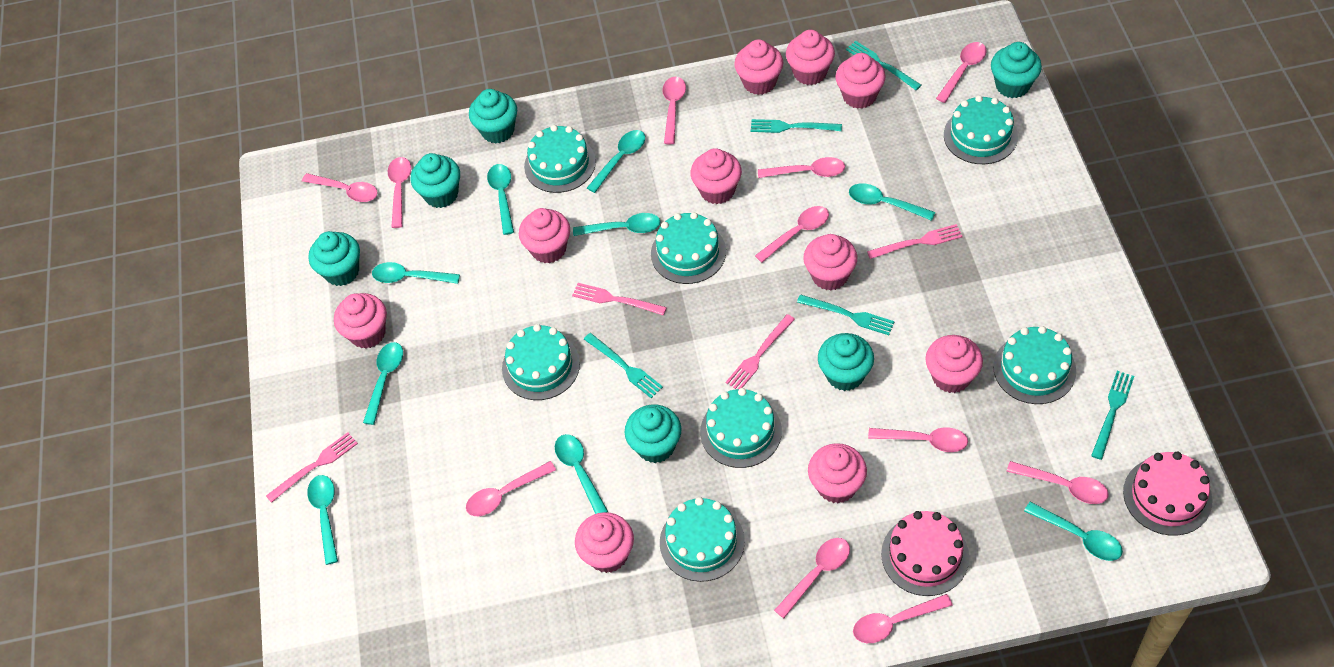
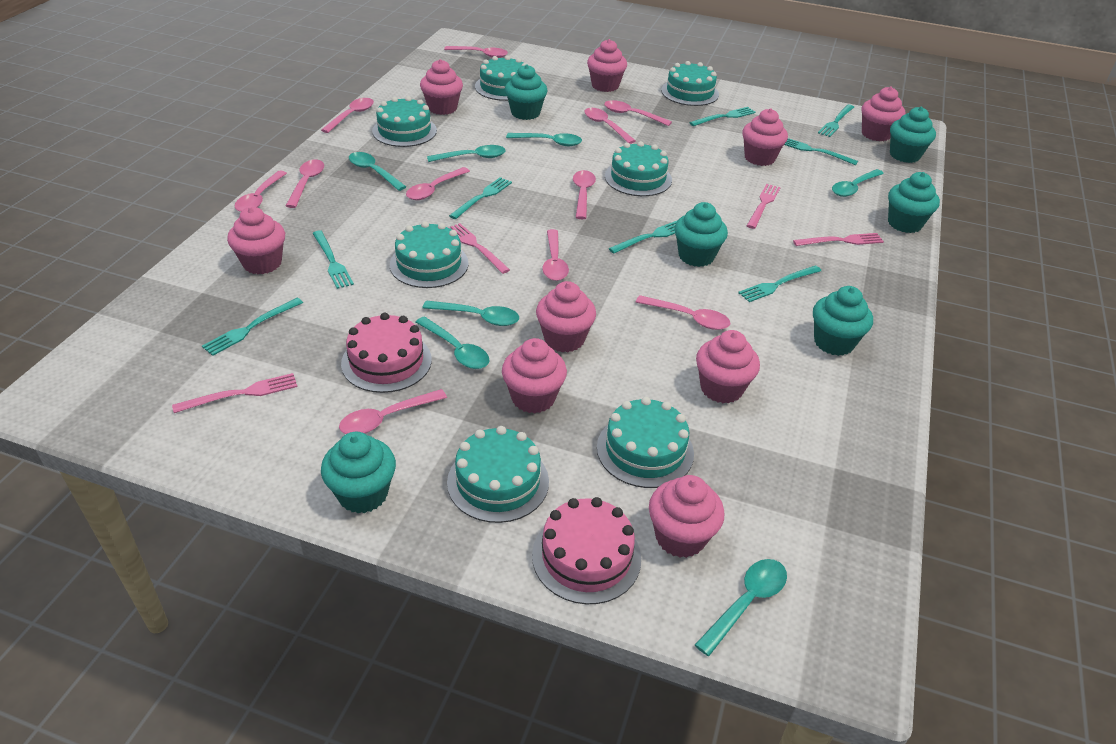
pink cupcake: [334,293,387,349] [519,208,570,264] [575,512,634,573] [690,148,742,204] [734,39,783,95] [786,30,835,85] [803,234,857,290] [808,443,867,504] [835,53,886,109] [925,335,983,393] = 10 -> [227,207,285,274] [420,59,463,115] [502,338,567,414] [536,281,596,352] [587,39,627,92] [649,475,724,558] [696,330,760,403] [742,108,788,166] [862,86,906,142] = 9
turquoise fork: [584,333,663,398] [751,119,842,133] [797,294,895,335] [846,41,921,90] [1091,371,1134,460] = 5 -> [202,298,303,356] [312,230,354,289] [449,177,512,219] [609,220,678,253] [689,107,756,126] [738,265,821,302] [784,138,858,165] [818,105,854,137] = 8
turquoise spoon: [307,475,338,565] [363,342,403,425] [372,262,460,284] [487,164,514,235] [555,434,608,514] [573,213,661,236] [587,130,645,193] [849,183,935,221] [1024,502,1123,561] = 9 -> [349,152,406,191] [416,316,489,369] [423,300,519,326] [427,145,506,162] [506,133,582,146] [695,559,787,656] [832,169,884,197] = 7

